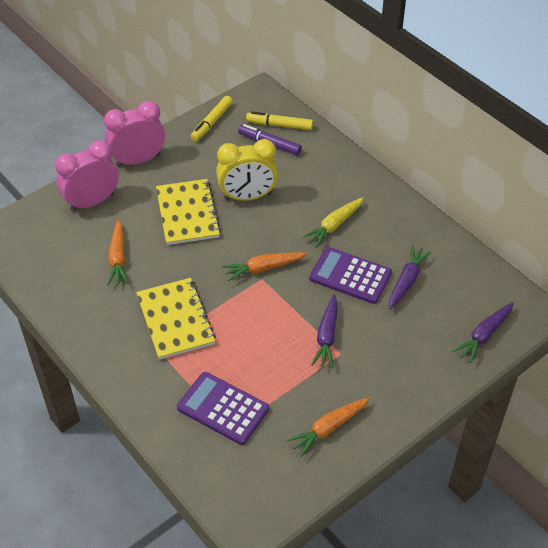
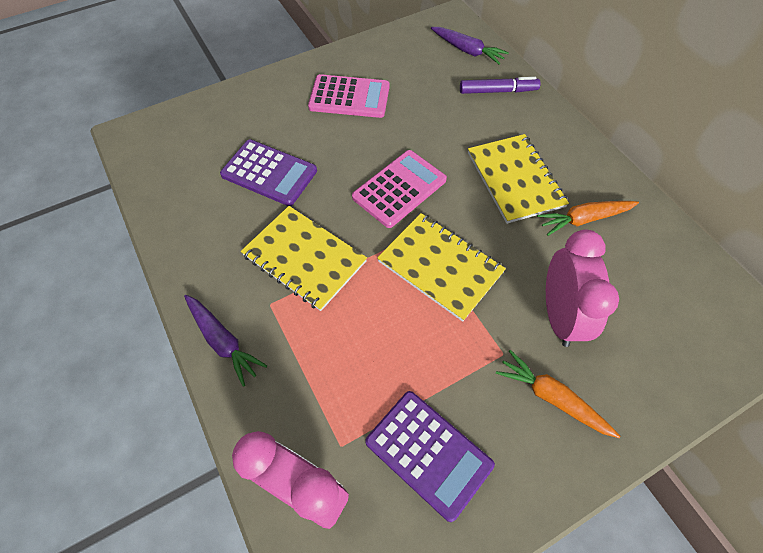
orange carrot: [107,220,128,286] [222,252,307,281] [287,397,370,457] = 3 -> [496,350,621,438] [537,201,639,236] = 2
pink calculator: none = 0 -> [308,74,390,118] [352,150,447,228] = 2
purple carrot: [311,294,338,368] [389,245,431,309] [453,302,514,363] = 3 -> [184,295,267,387] [431,27,509,65] = 2
yellow carrot: [302,197,364,247] = 1 -> none = 0
yellow clock: [216,139,278,201] = 1 -> none = 0
yellow marker: [190,96,233,142] [246,111,313,130] = 2 -> none = 0
yellow notebook: [136,278,216,360] [156,179,221,245] = 2 -> [241,206,367,311] [377,213,506,322] [468,134,569,224] = 3

